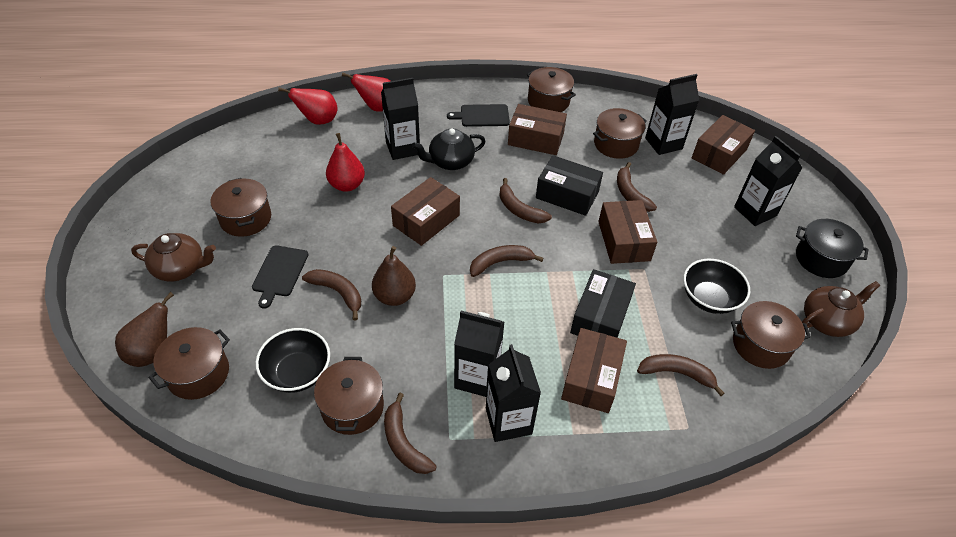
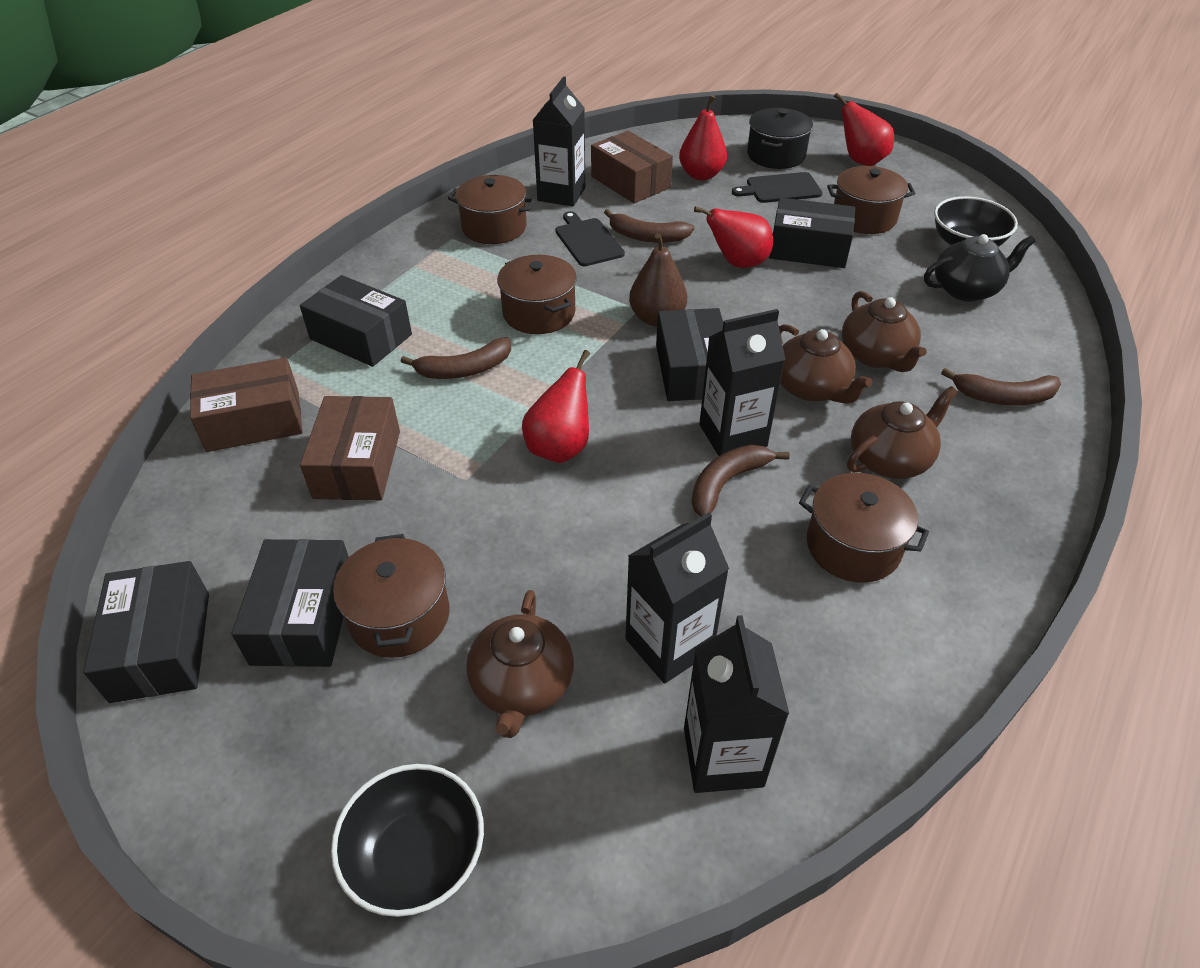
black box: [536,155,603,216] [570,269,636,338] = 2 -> [83,561,209,703] [232,539,349,667] [300,275,412,367] [656,308,723,401] [769,198,855,268] = 5
black carton: [381,78,420,160] [454,311,505,397] [486,344,541,442] [645,74,699,155] [734,136,802,226] = 5 -> [533,76,585,207] [626,512,729,684] [684,615,789,793] [699,309,786,456] = 4
brown banana: [302,269,361,321] [384,393,437,474] [470,245,543,277] [499,178,552,223] [617,162,657,212] [637,354,725,396] = 6 -> [401,337,511,379] [604,209,694,243] [691,445,790,516] [941,368,1061,406] = 4
brown box: [391,177,460,246] [508,104,567,155] [561,328,627,413] [598,200,657,264] [692,115,755,175] = 5 -> [190,358,303,452] [300,396,400,500] [591,131,673,203] = 3
brown pear: [115,292,174,367] [372,246,416,306] = 2 -> [629,233,687,326] = 1
brown pot: [149,327,230,400] [210,178,271,237] [314,357,384,435] [527,67,576,112] [593,108,647,159] [731,301,811,369] = 6 -> [333,534,450,658] [448,175,535,244] [497,255,577,334] [799,473,929,583] [827,166,916,234] = 5
brown teapot: [131,233,216,282] [802,281,880,337] = 2 -> [466,590,574,738] [779,324,872,404] [842,291,927,372] [847,386,958,479] = 4
red pear: [278,87,338,125] [326,133,365,192] [342,72,390,112] = 3 -> [522,350,590,463] [679,95,727,180] [694,206,773,268] [834,93,894,166] = 4

